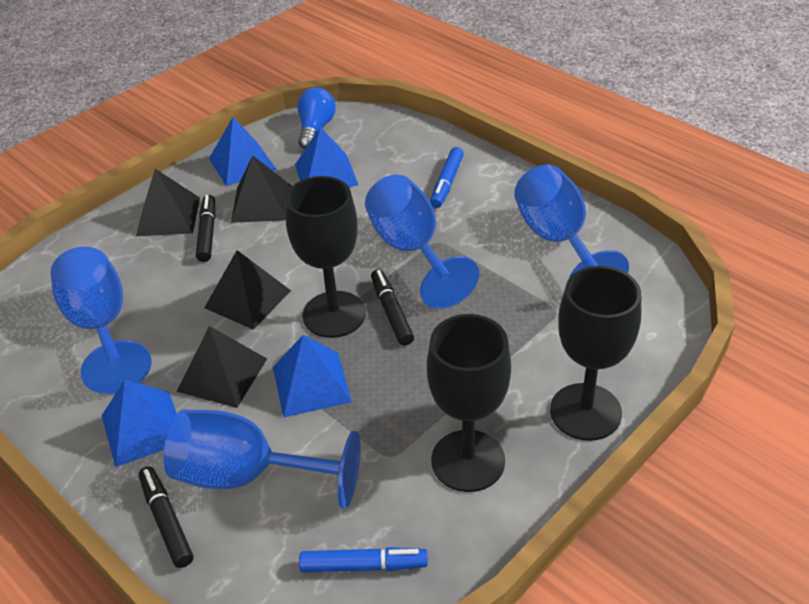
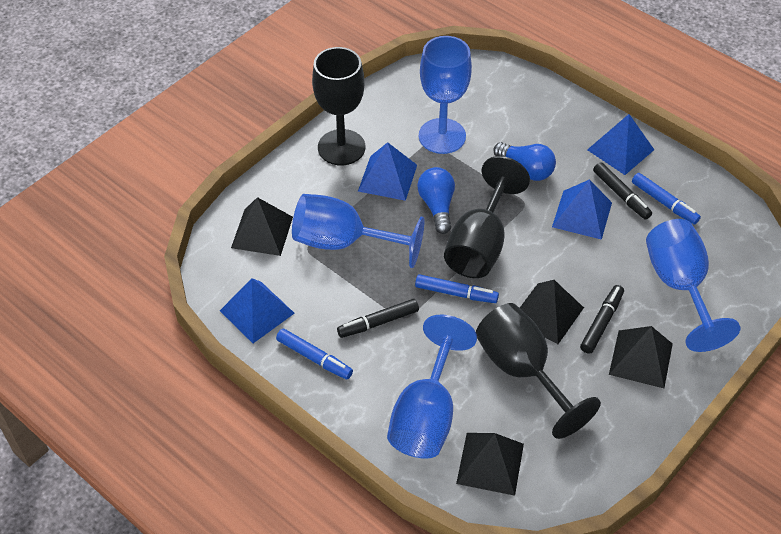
blue light bulb: [297,87,336,149] = 1 -> [417,167,455,234] [493,142,556,181] = 2
blue marker: [299,547,428,573] [430,147,464,208] = 2 -> [276,328,353,379] [415,274,499,303] [632,173,701,225] = 3

